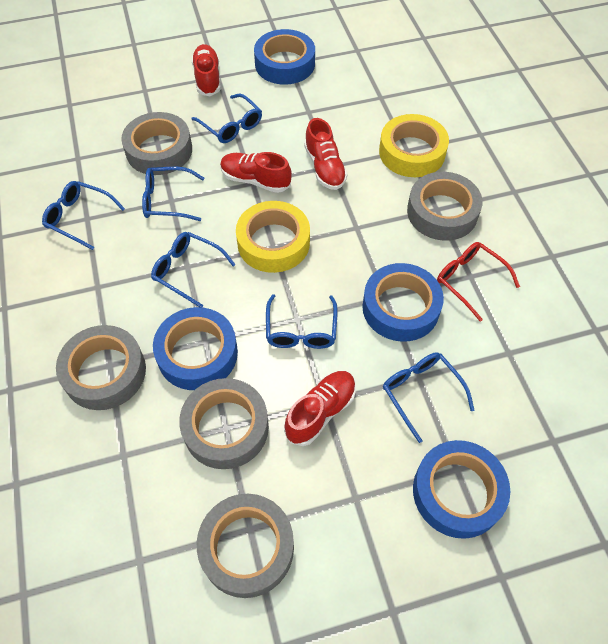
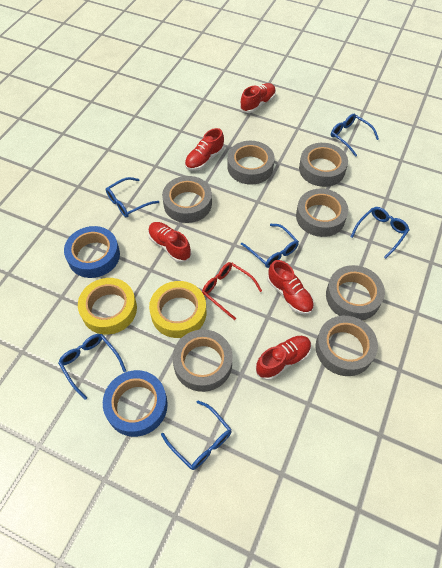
blue tape: [153,307,238,390] [254,29,315,85] [362,263,444,342] [413,440,510,539] = 4 -> [64,226,120,278] [103,370,168,437] = 2
grey tape: [56,325,146,410] [121,112,192,175] [179,378,269,469] [197,494,294,598] [407,172,483,241] = 5 -> [162,176,212,223] [172,329,233,392] [227,141,275,185] [296,189,348,237] [299,143,348,187] [315,316,378,376] [326,265,385,320] = 7
red shoe: [191,44,221,96] [220,152,292,193] [284,371,356,446] [304,118,348,190] = 4 -> [148,222,191,263] [185,128,224,171] [240,83,276,113] [256,336,311,380] [267,260,314,315] = 5

